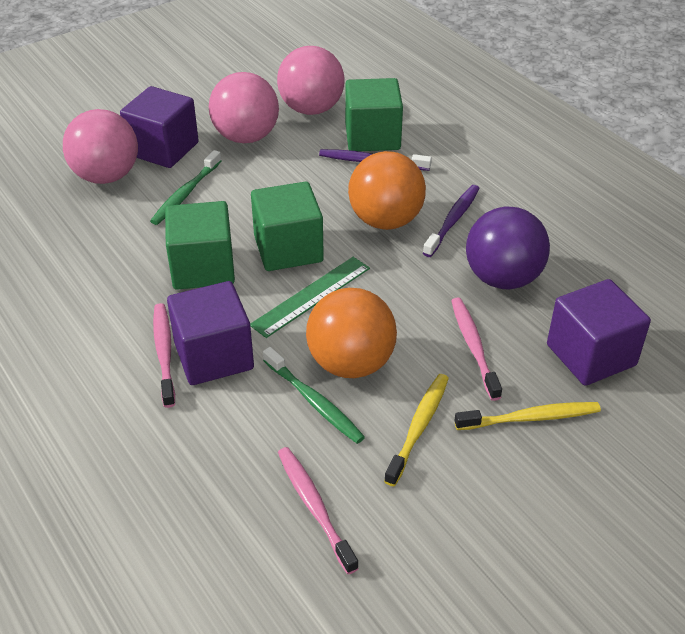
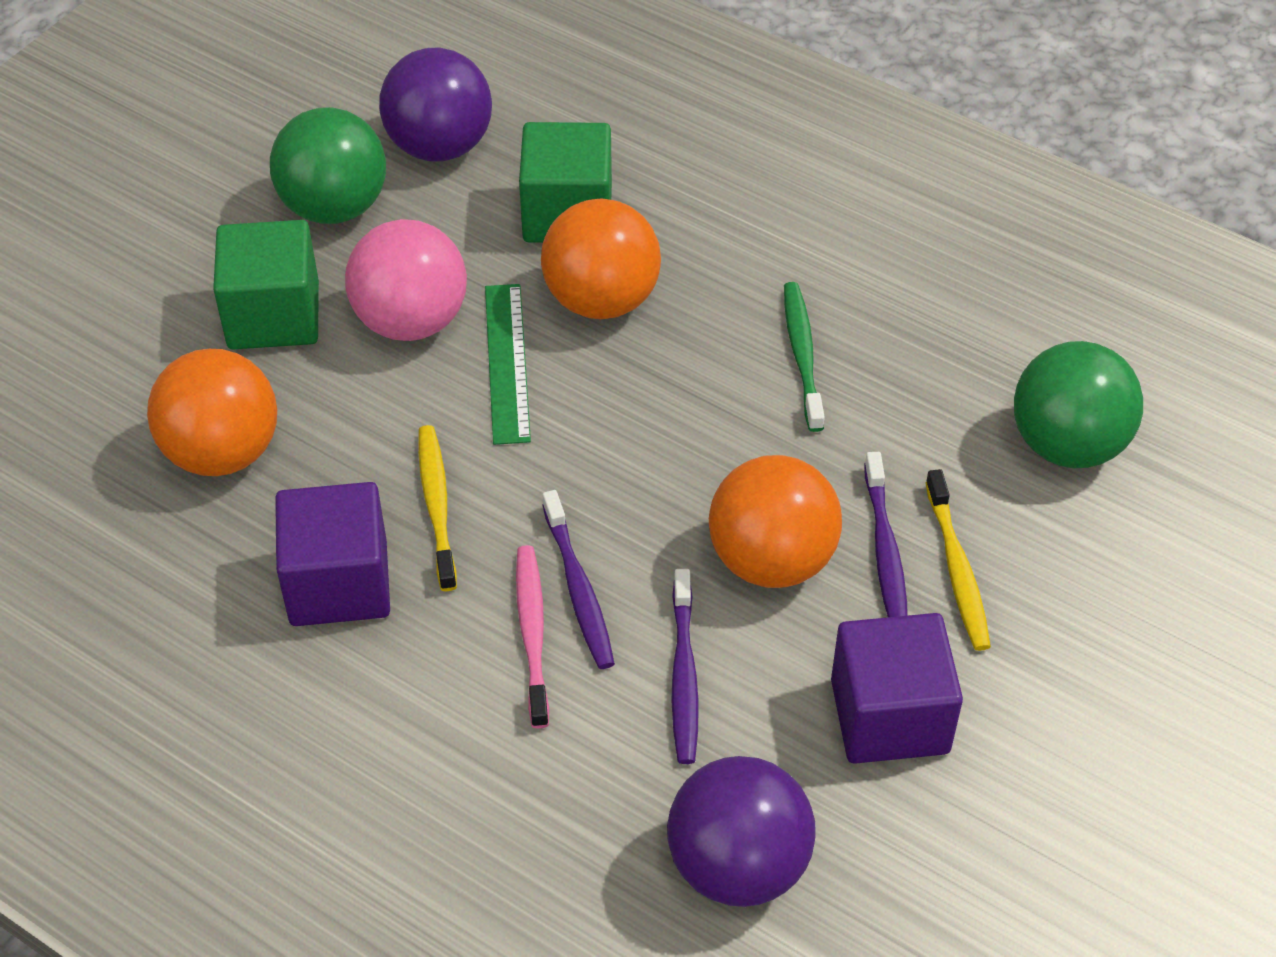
green ball: none = 0 -> [270,107,386,224] [1014,341,1143,468] = 2
green cube: [165,201,235,290] [251,182,324,271] [345,78,403,151] = 3 -> [213,220,319,349] [519,122,612,243] = 2
green toothbrush: [150,150,221,225] [263,347,365,444] = 2 -> [784,282,825,432] = 1
orange ball: [306,288,397,378] [348,151,426,230] = 2 -> [147,349,277,476] [541,198,661,319] [709,455,842,588] = 3
pink ball: [63,109,138,184] [209,72,279,143] [277,46,344,115] = 3 -> [345,219,467,341] = 1
pink toothbrush: [153,303,175,408] [278,447,359,574] [451,298,502,401] = 3 -> [516,545,549,729] = 1
purple ball: [466,206,550,289] = 1 -> [379,47,492,161] [667,756,816,907] = 2
purple cube: [120,86,199,168] [167,281,254,385] [547,279,651,386] = 3 -> [275,482,390,626] [831,613,963,764] = 2
purple toothbrush: [319,149,432,171] [423,185,480,257] = 2 -> [542,490,615,669] [672,569,699,764] [864,452,908,617] = 3

